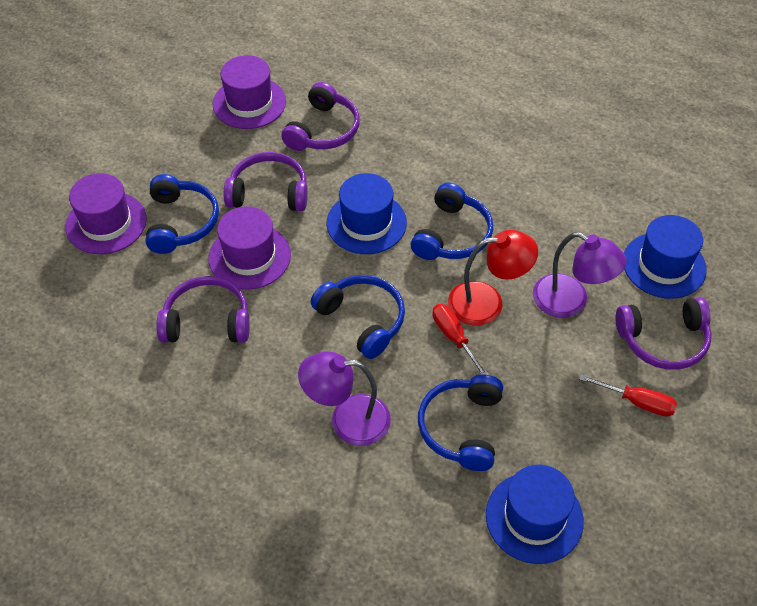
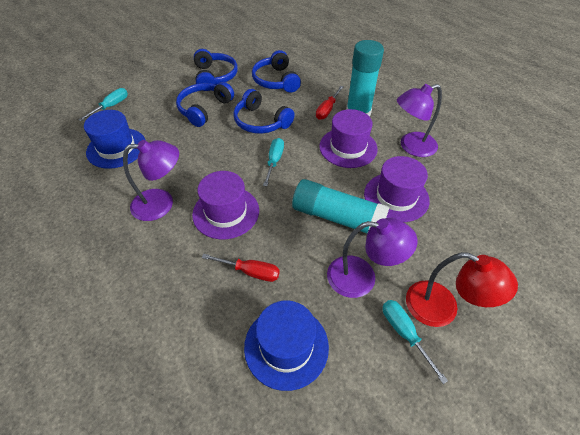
blue hat: [327,173,407,254] [486,465,584,564] [624,215,707,299] = 3 -> [84,110,146,169] [244,301,329,391] = 2
purple headphones: [156,276,250,343] [224,152,308,211] [281,82,360,151] [616,297,712,370] = 4 -> none = 0
purple lamp: [298,351,391,446] [533,232,627,318] = 2 -> [123,140,179,221] [327,218,418,298] [397,84,442,157] = 3
turquoise glue stick: none = 0 -> [292,179,390,233] [346,40,384,117] = 2
turquoise screwdriver: none = 0 -> [78,88,128,121] [263,138,284,186] [383,300,448,384] = 3

